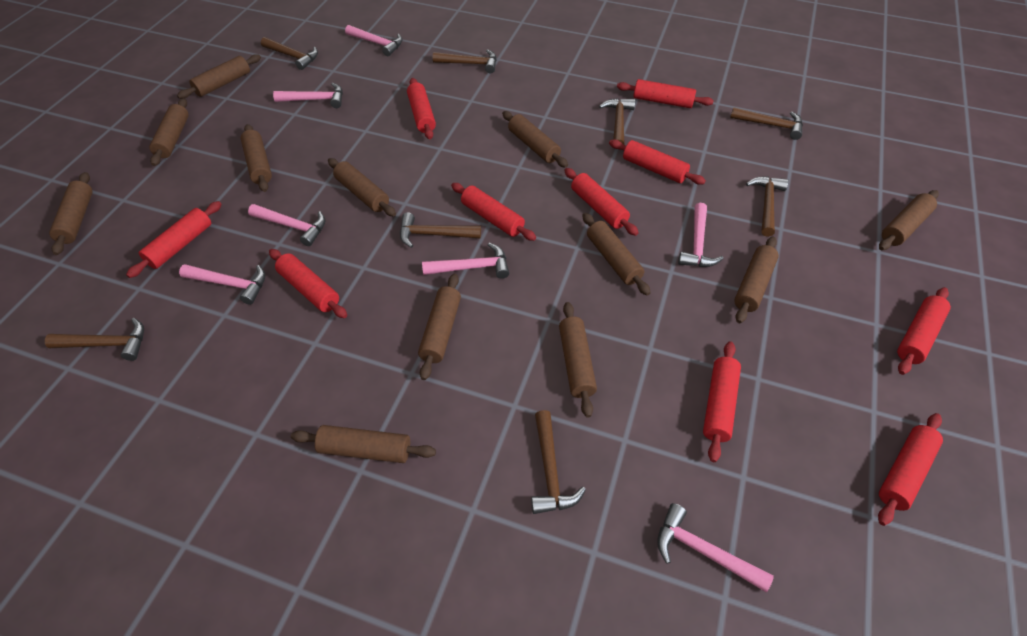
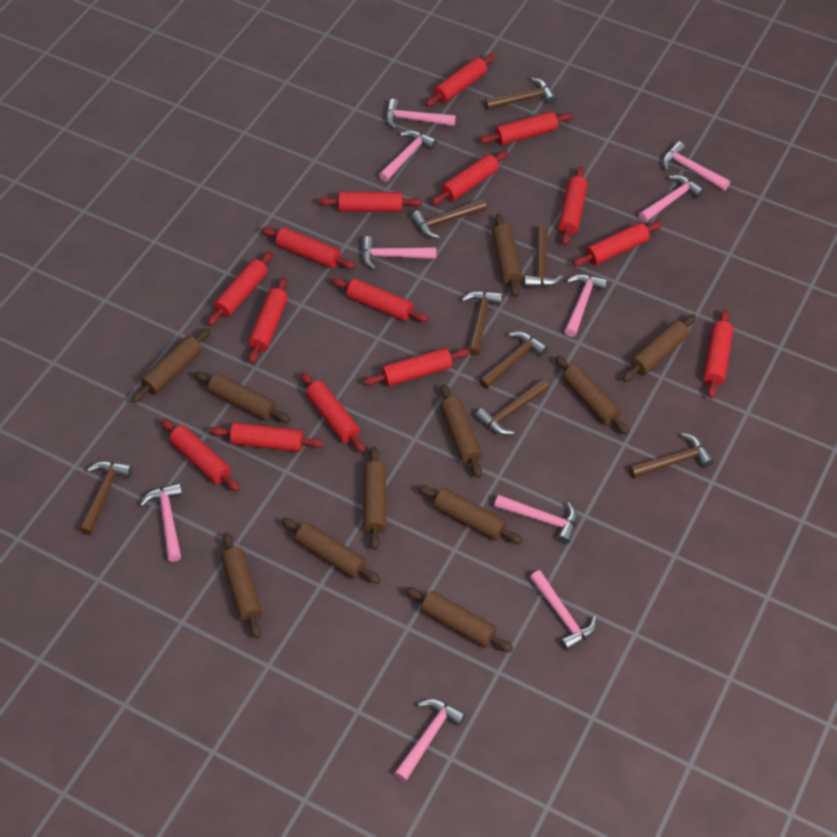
brown rolling pin: [49,172,93,255] [149,98,189,166] [177,54,261,99] [241,124,272,192] [291,425,436,463] [328,158,396,216] [418,274,461,380] [502,111,568,168] [559,302,597,418] [582,213,651,296] [734,237,779,323] [879,190,939,250] = 12 -> [132,328,211,403] [194,371,291,423] [221,532,262,638] [282,518,381,583] [363,446,386,550] [405,587,513,652] [418,485,523,544] [440,384,482,478] [492,214,522,297] [555,355,629,435] [622,315,696,382] = 11
pink hammer: [179,264,265,305] [248,204,326,246] [273,83,343,108] [345,25,402,56] [422,243,509,279] [657,503,774,592] [678,203,724,267] = 7 -> [140,483,182,562] [362,236,436,270] [379,130,437,182] [386,99,456,129] [394,699,466,782] [494,495,578,544] [530,570,597,651] [565,274,608,337] [638,175,704,223] [662,141,730,190] = 10
red rolling pin: [126,201,222,278] [269,249,347,318] [407,78,436,139] [451,183,536,241] [564,168,639,236] [609,140,706,185] [617,79,714,108] [703,341,741,462] [878,413,943,526] [897,287,951,375] = 10 -> [161,419,240,491] [208,251,273,326] [210,422,324,452] [248,277,288,364] [262,227,355,269] [301,372,366,453] [319,191,423,212] [332,278,429,322] [363,348,470,386] [426,54,495,107] [431,151,508,205] [480,111,573,145] [558,167,588,245] [573,221,662,267] [703,309,733,399] = 15

